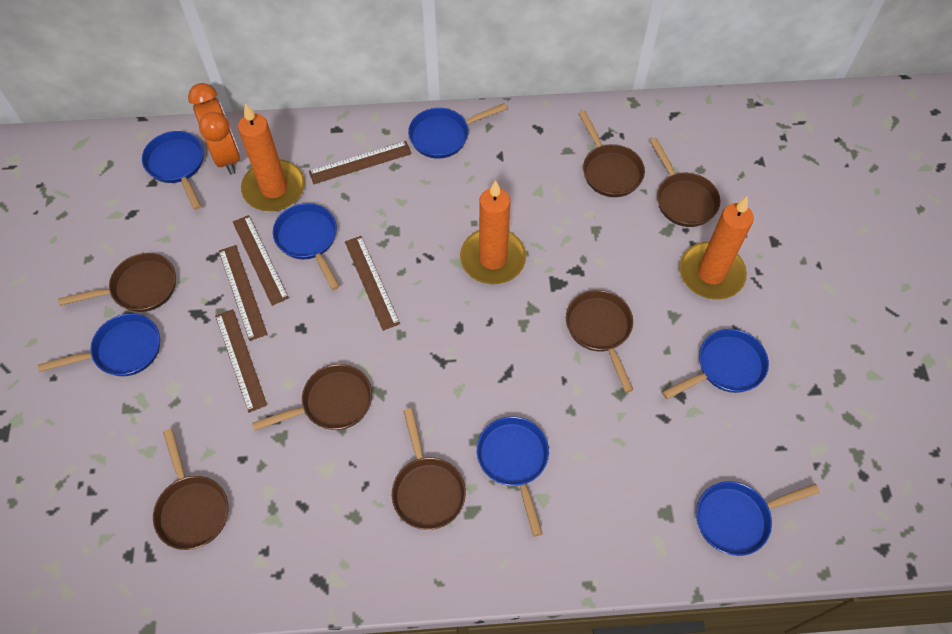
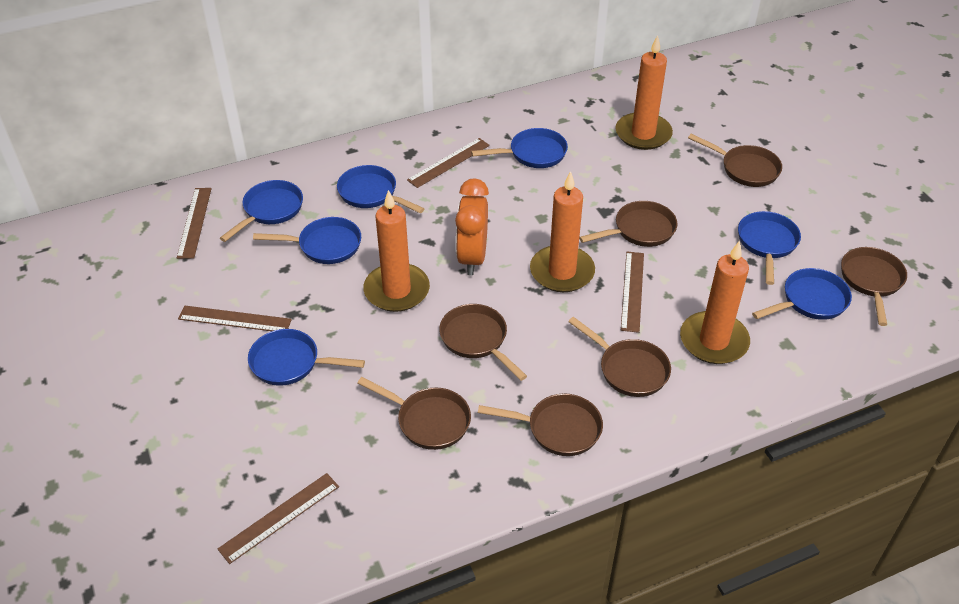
orange candle: [238,104,305,211] [460,180,526,284] [679,197,754,299] = 3 -> [363,190,430,312] [530,171,595,292] [615,35,673,150] [680,240,750,364] = 4

